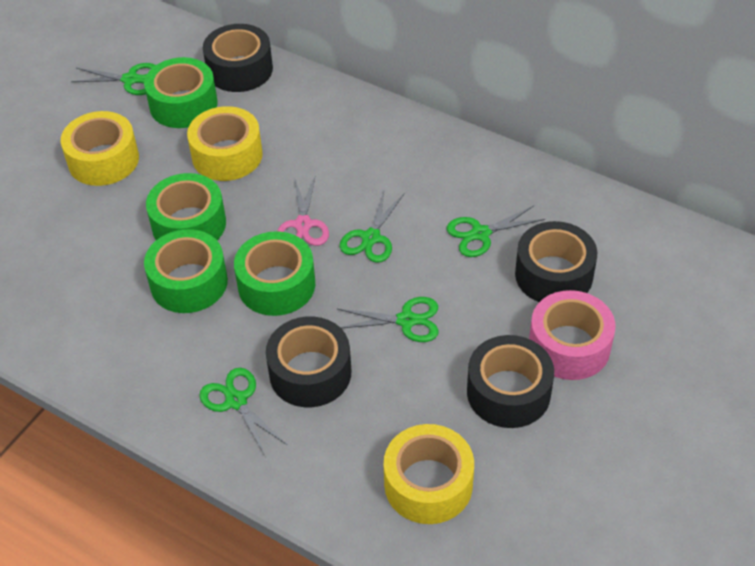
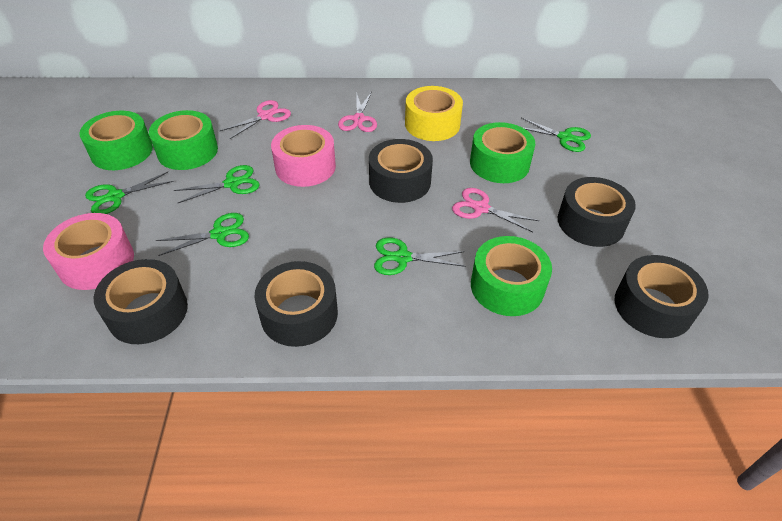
black tape: [203,24,273,92] [266,316,351,407] [467,335,554,428] [515,221,597,302] = 4 -> [94,259,188,344] [254,261,338,347] [369,139,433,203] [558,177,636,247] [615,255,709,338] = 5
pink scissors: [278,177,329,246] = 1 -> [220,100,291,140] [338,91,377,132] [452,188,539,232] = 3
pink tape: [529,290,615,380] = 1 -> [43,213,134,290] [271,125,336,187] = 2
yellow tape: [61,111,139,186] [187,106,263,181] [384,424,474,524] = 3 -> [405,86,463,141] = 1

